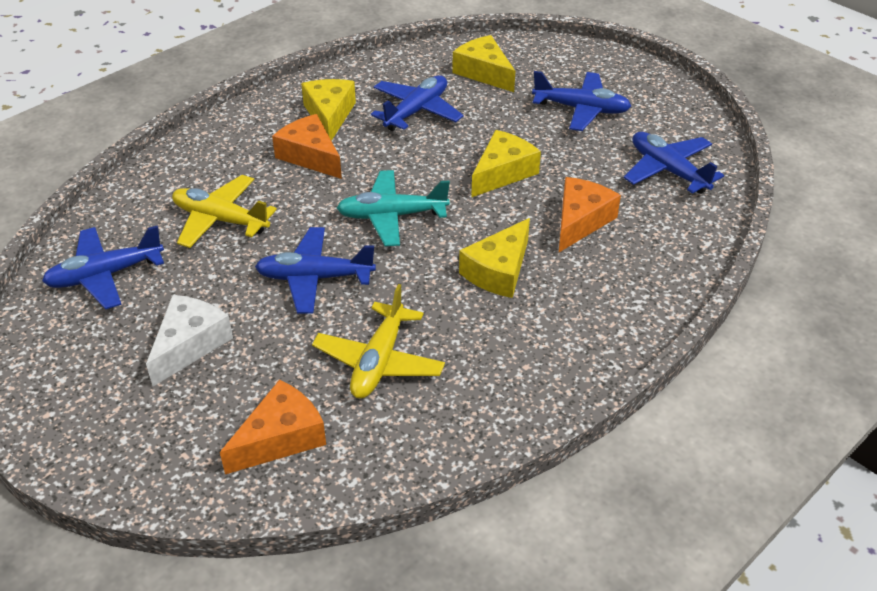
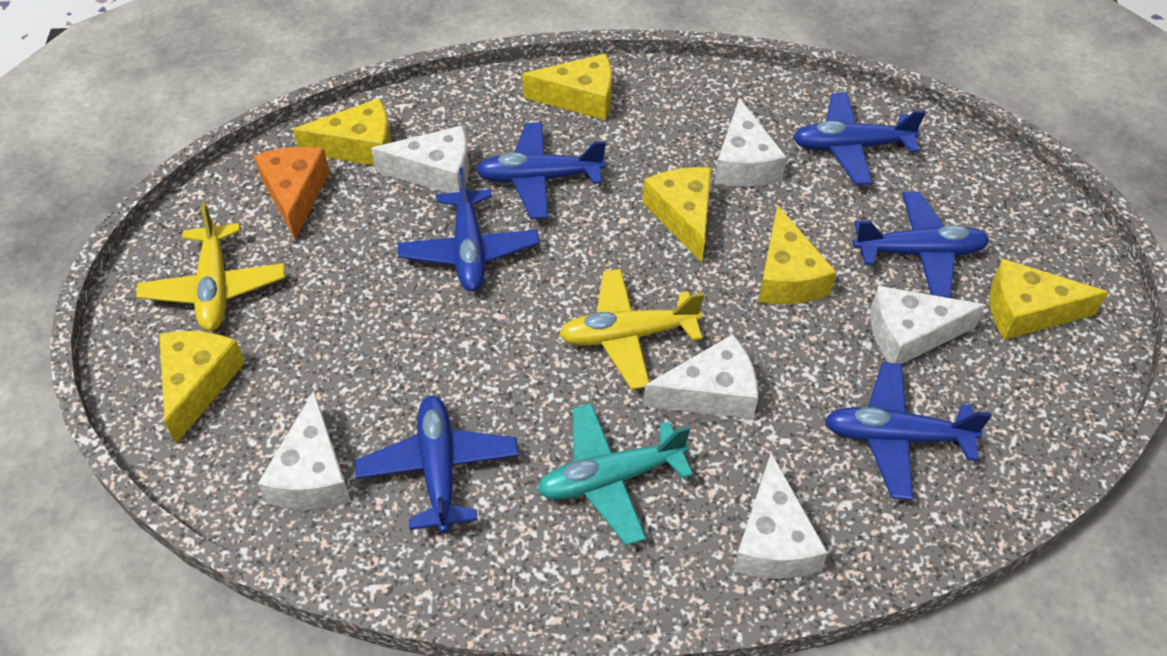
blue plane: [42,225,164,309] [255,227,376,314] [371,75,464,131] [532,71,631,131] [624,132,724,194] = 5 -> [355,396,519,533] [398,168,540,292] [476,122,606,219] [793,93,926,185] [825,362,992,500] [853,192,989,298] = 6
orange cheese: [220,380,326,474] [272,114,342,179] [559,177,621,252] = 3 -> [254,147,330,240] = 1
white cheese: [146,295,233,386] = 1 -> [258,391,351,510] [371,125,469,193] [643,334,758,419] [715,98,787,187] [733,453,828,579] [871,286,986,364] = 6
yellow cheese: [301,79,356,141] [452,35,515,92] [459,218,530,298] [471,130,541,198] = 4 -> [159,331,245,444] [293,98,391,166] [522,54,612,120] [643,167,711,262] [758,205,836,304] [990,259,1108,340] = 6

